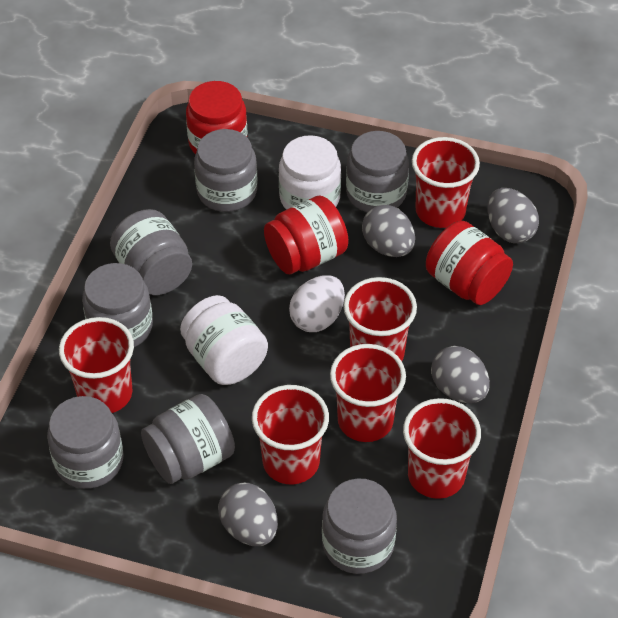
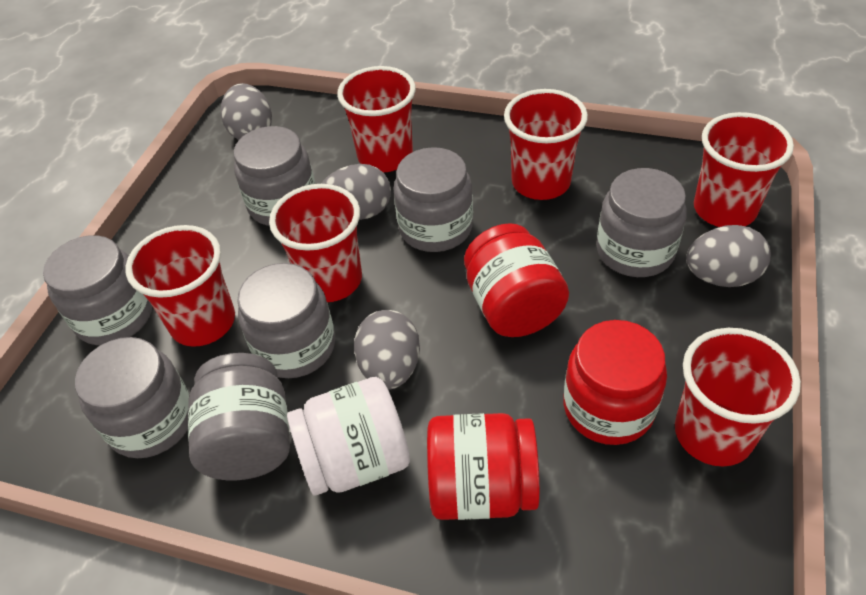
white egg: [289,275,345,332] = 1 -> none = 0
white jar: [180,295,268,385] [279,135,341,210] = 2 -> [287,377,410,496] = 1

